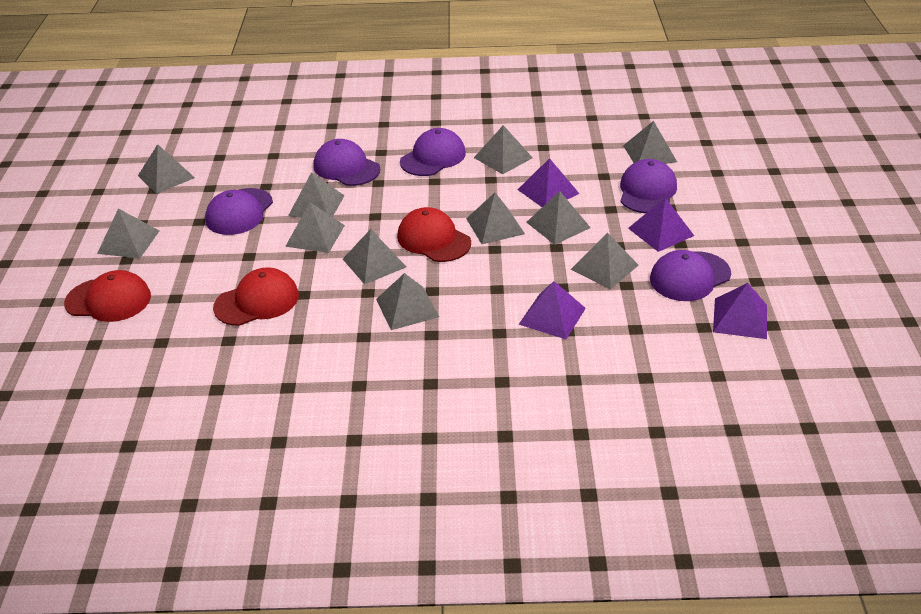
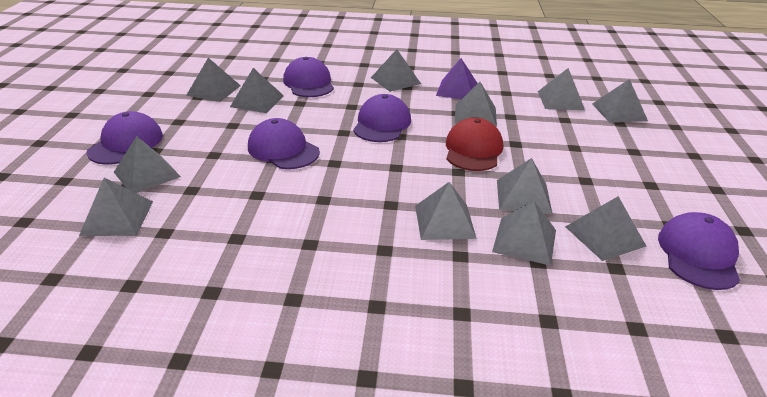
grey pyramid: [97,208,159,259] [138,144,195,194] [285,202,345,253] [288,172,345,218] [343,229,406,284] [376,273,439,330] [466,193,525,244] [474,125,533,174] [526,191,591,245] [571,233,638,289] [623,121,677,164] = 11 -> [79,178,153,236] [114,136,181,193] [186,58,241,102] [230,68,284,113] [371,49,421,92] [415,182,477,240] [455,82,497,127] [492,200,556,266] [497,158,552,214] [538,68,585,110] [565,196,646,261] [592,79,648,123] = 12
purple pyramid: [518,158,579,207] [519,281,586,339] [628,198,694,252] [713,283,767,339] = 4 -> [436,58,478,99] = 1
red cap: [64,270,151,322] [213,267,299,326] [397,207,471,262] = 3 -> [446,117,503,171] = 1

